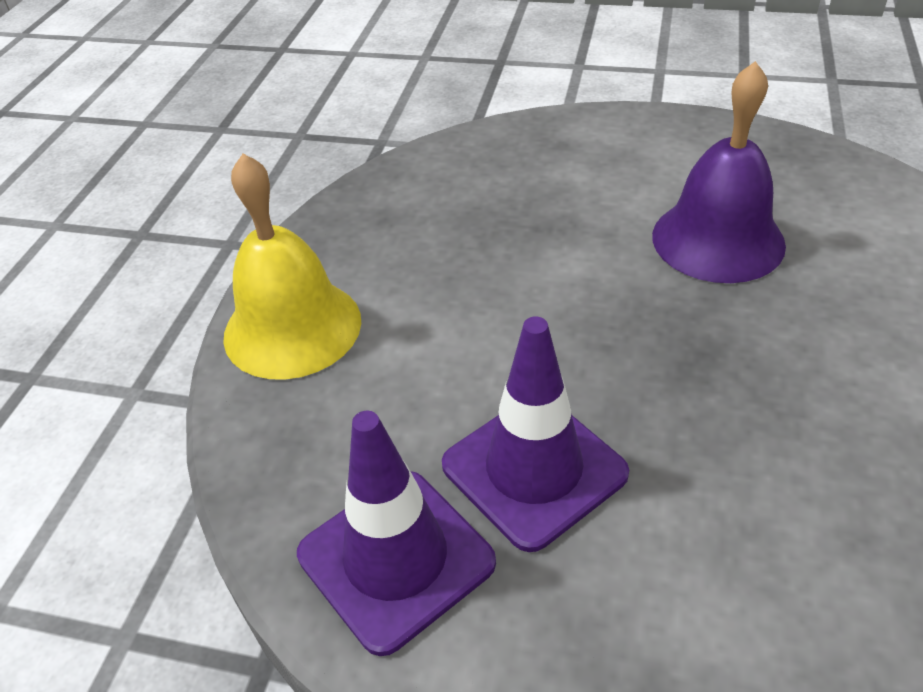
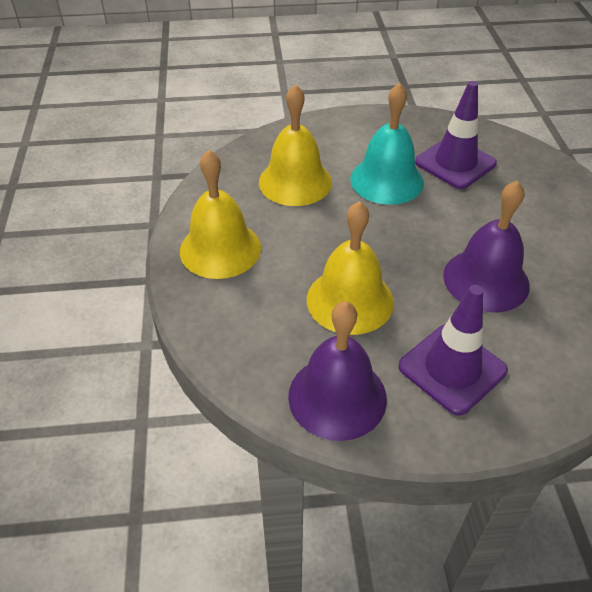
purple bell: [652,61,786,283] = 1 -> [288,301,387,441] [443,180,530,312] = 2
turquoise bell: none = 0 -> [350,83,424,205] = 1
yellow bell: [223,154,361,380] = 1 -> [180,150,261,279] [259,84,332,206] [307,201,394,335] = 3

